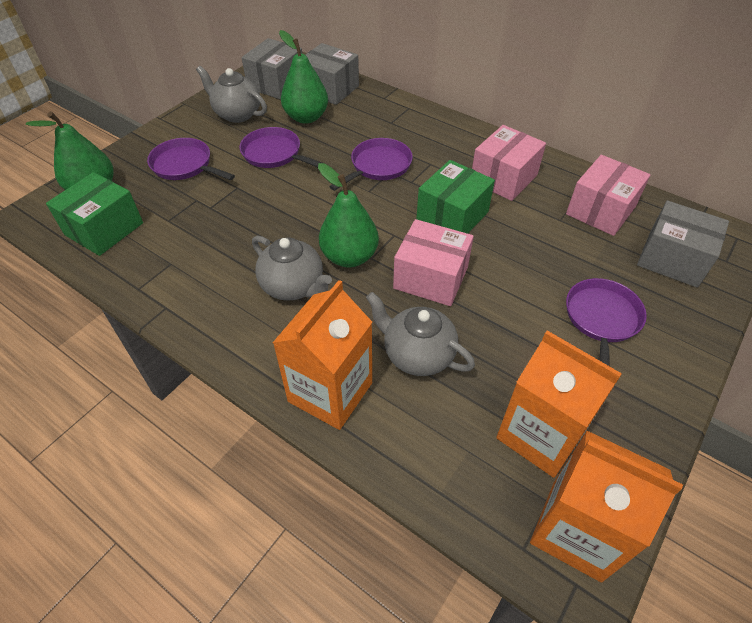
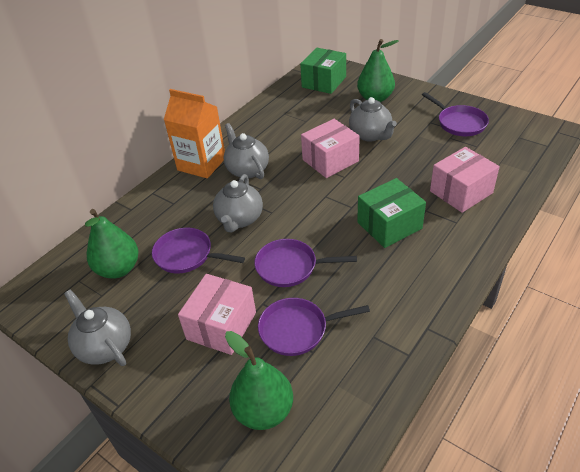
grey box: [242,38,302,99] [306,43,359,105] [637,201,729,288] = 3 -> none = 0
grey teapot: [196,66,267,123] [252,236,332,301] [366,292,475,376] = 3 -> [64,290,131,366] [213,174,263,232] [223,123,269,179] [349,97,397,142] = 4
orange carton: [273,280,372,430] [496,330,622,478] [530,431,683,582] = 3 -> [164,89,225,179] = 1

